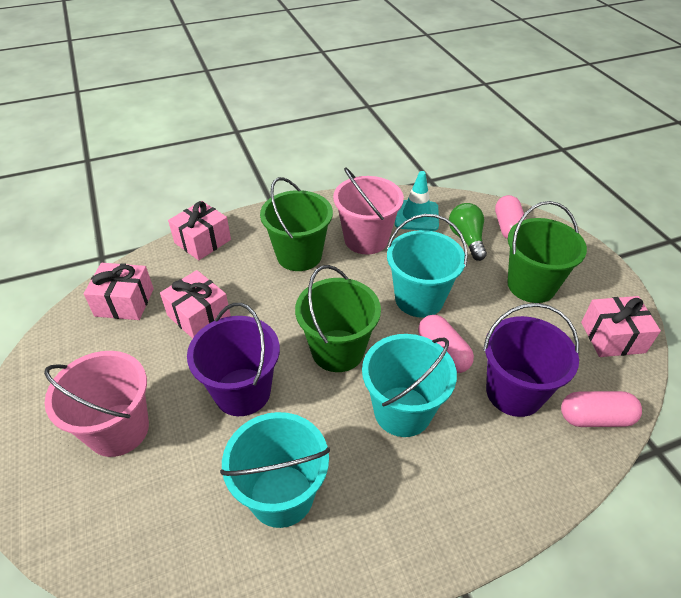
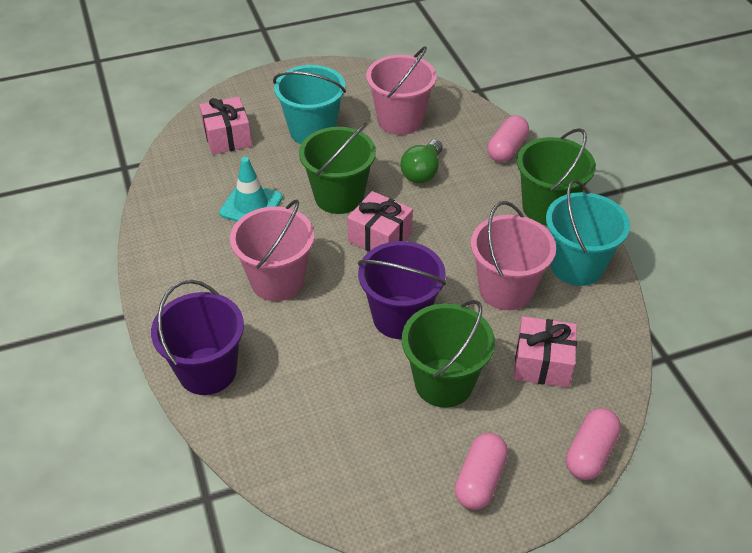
pink bucket: [44,351,149,457] [333,167,404,255] = 2 -> [230,200,314,301] [366,46,437,135] [471,201,556,310] = 3
pink gift: [84,263,154,320] [160,270,231,339] [168,201,231,260] [581,296,661,357] = 4 -> [199,97,252,155] [347,191,413,252] [514,316,577,388] = 3
turquoise bucket: [220,412,330,528] [362,334,457,437] [387,214,468,317] = 3 -> [273,65,346,144] [546,180,630,286] = 2

